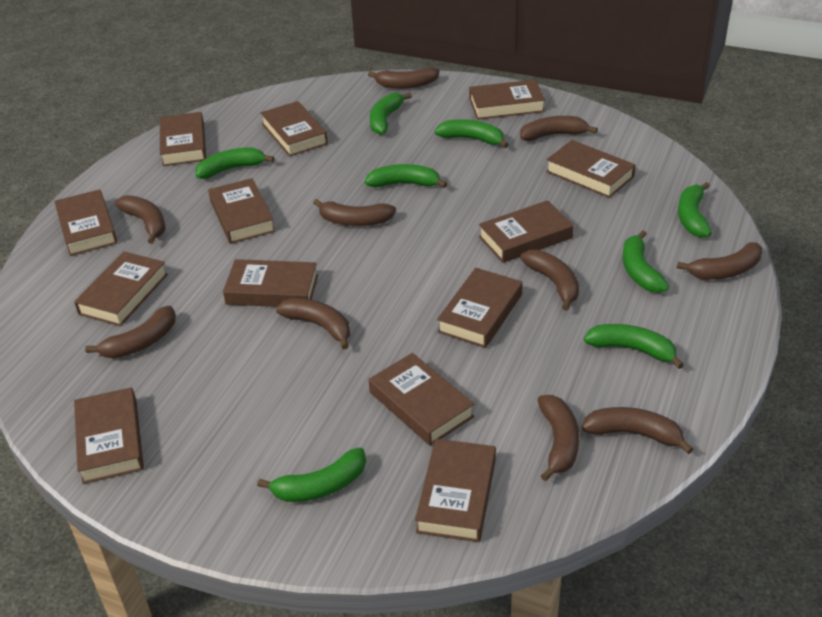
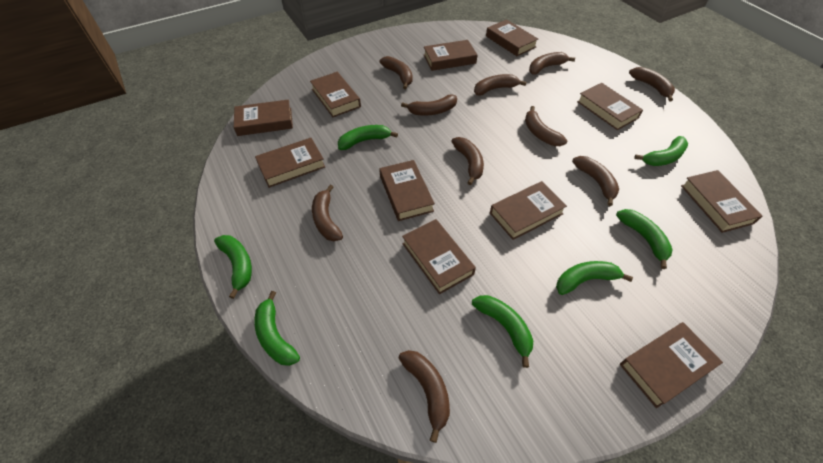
brown book: [54,189,117,256] [74,251,168,327] [74,387,144,484] [160,112,206,166] [208,178,276,244] [223,259,318,307] [260,101,328,157] [369,353,474,446] [415,439,496,542] [437,268,523,348] [469,80,545,120] [479,200,574,263] [546,140,635,198] = 13 -> [234,99,293,136] [255,138,325,188] [310,72,361,117] [379,160,435,221] [402,219,476,294] [424,40,478,71] [486,19,538,56] [490,181,567,240] [577,83,643,130] [620,322,723,408] [681,170,762,233] = 11
green banana: [195,148,274,179] [257,448,366,502] [365,164,447,188] [370,92,412,135] [434,119,509,148] [584,324,684,369] [622,230,669,293] [678,182,712,238] = 8 -> [214,235,252,299] [255,291,300,366] [338,125,398,150] [472,295,533,368] [556,261,633,295] [616,209,673,269] [634,136,688,166] = 7

